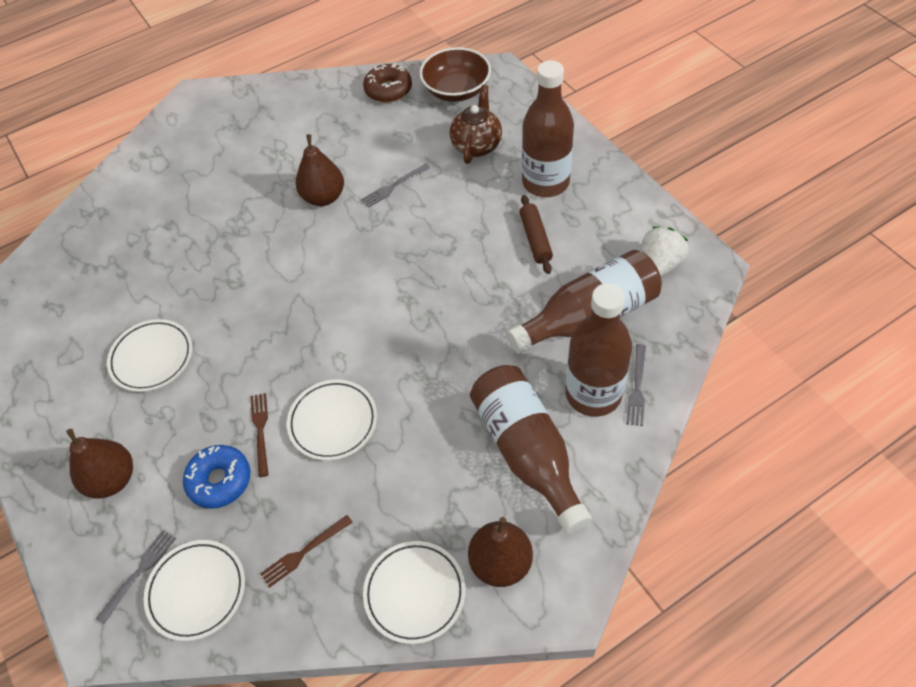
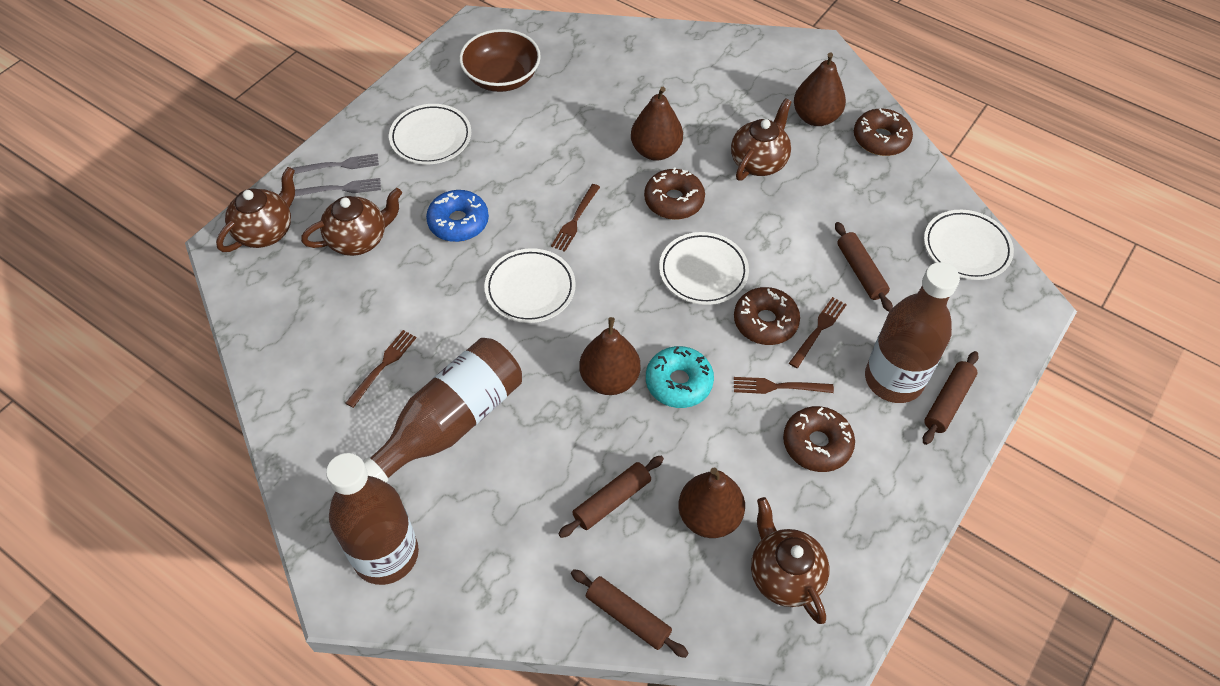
brown bottle: [470,365,592,534] [506,250,662,354] [522,60,574,197] [565,283,632,417] = 4 -> [326,453,419,585] [363,338,522,483] [865,262,960,403] = 3
brown donut: [363,63,412,103] = 1 -> [644,167,705,220] [734,287,800,345] [783,406,855,472] [854,108,913,156] = 4
brown fork: [250,393,269,477] [260,515,353,588] = 2 -> [346,330,416,408] [551,184,600,252] [734,377,834,394] [789,297,847,368] = 4
brown pear: [66,429,133,498] [296,134,344,206] [468,517,533,587] = 3 -> [579,317,640,395] [631,87,683,161] [678,467,745,538] [794,53,846,126] = 4
brown rolling pin: [520,195,553,274] = 1 -> [558,456,664,538] [571,569,689,658] [835,222,893,312] [923,351,979,445] = 4
brown teapot: [450,85,502,164] = 1 -> [216,167,295,252] [301,188,402,256] [731,98,792,181] [751,497,829,624] = 4
grey fork: [96,530,176,624] [361,164,430,207] [626,344,646,426] = 3 -> [292,154,379,174] [295,178,381,196] = 2
turquoise donut: none = 0 -> [646,346,714,408] = 1
white strawberry: [642,226,689,277] = 1 -> none = 0

